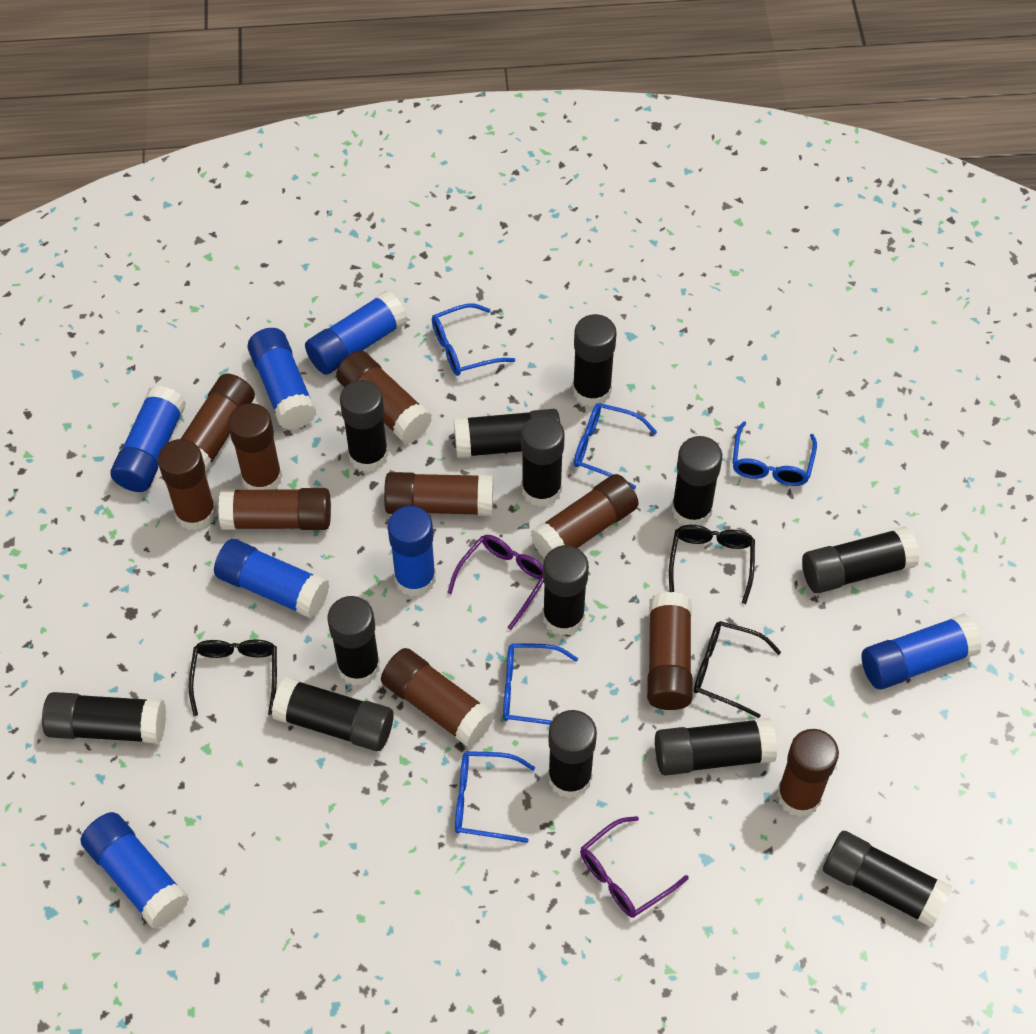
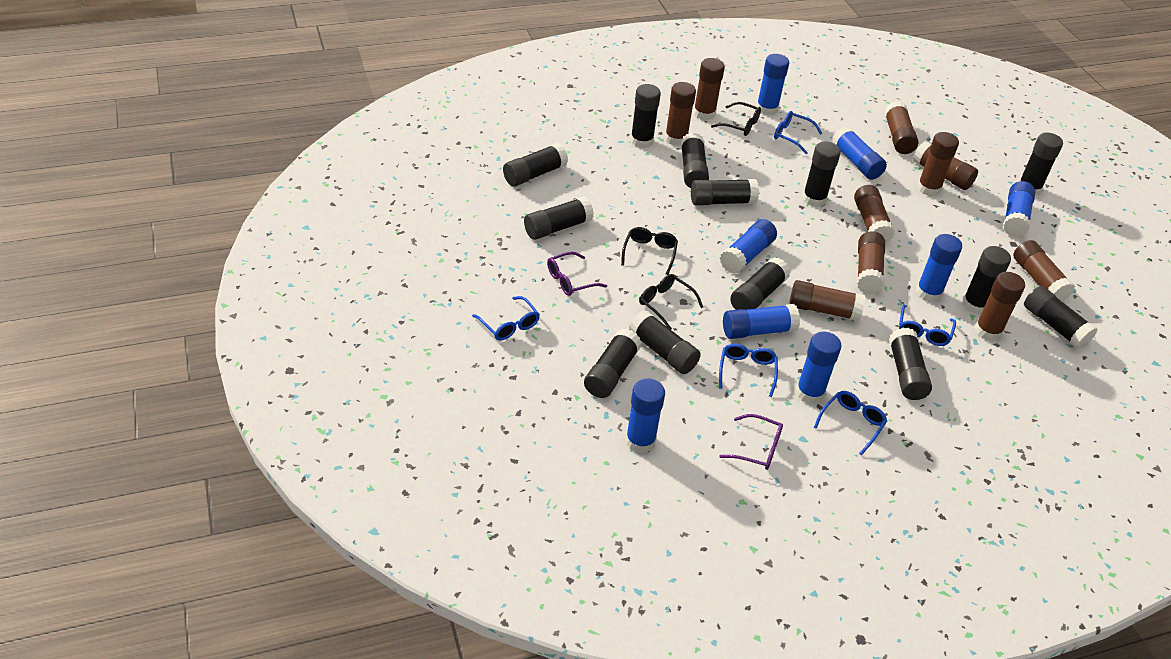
blue glue stick: [81,812,189,929] [110,385,186,492] [214,539,329,619] [247,328,316,430] [305,291,408,375] [388,506,436,596] [861,614,982,690] = 7 -> [625,378,665,453] [720,219,777,274] [723,304,800,339] [756,54,789,116] [796,332,842,404] [832,127,887,180] [916,234,962,302] [1003,181,1035,237] = 8

